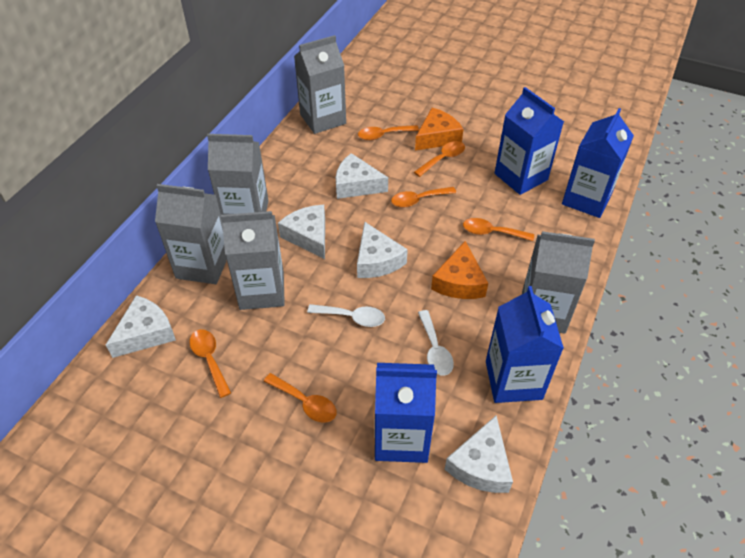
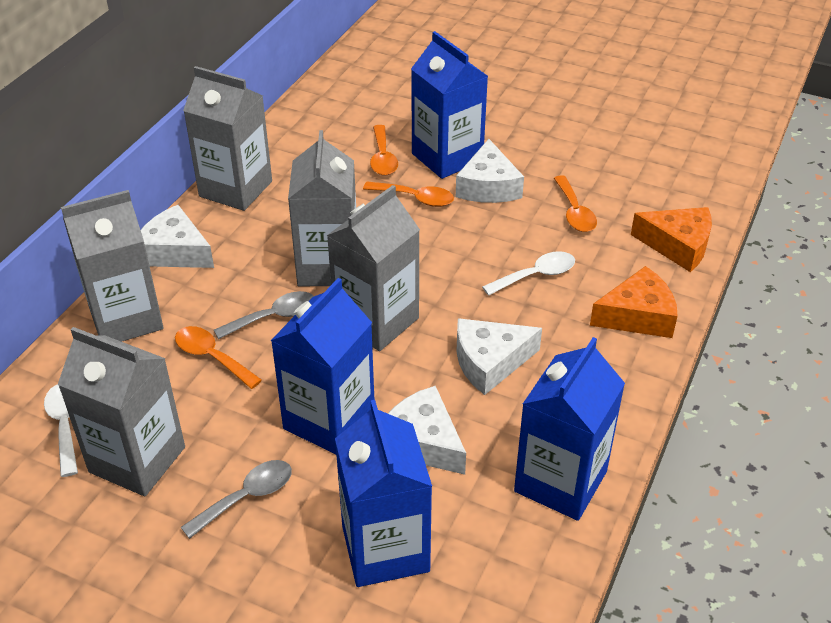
grey spoon: none = 0 -> [181,460,292,539] [214,291,314,339] = 2
orange spoon: [189,329,231,398] [264,373,337,422] [358,125,419,140] [391,187,456,208] [414,141,465,177] [463,218,534,241] = 6 -> [175,326,262,389] [363,182,454,207] [370,125,398,176] [554,175,597,232] = 4
white cheese: [106,295,176,358] [278,205,325,259] [336,153,388,199] [357,222,408,278] [445,415,513,493] = 5 -> [141,205,214,268] [388,386,466,475] [456,139,524,203] [456,318,542,395] = 4

